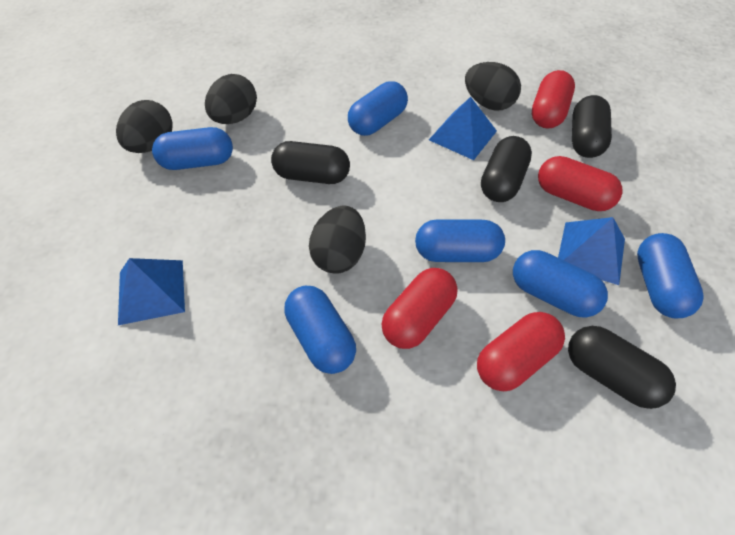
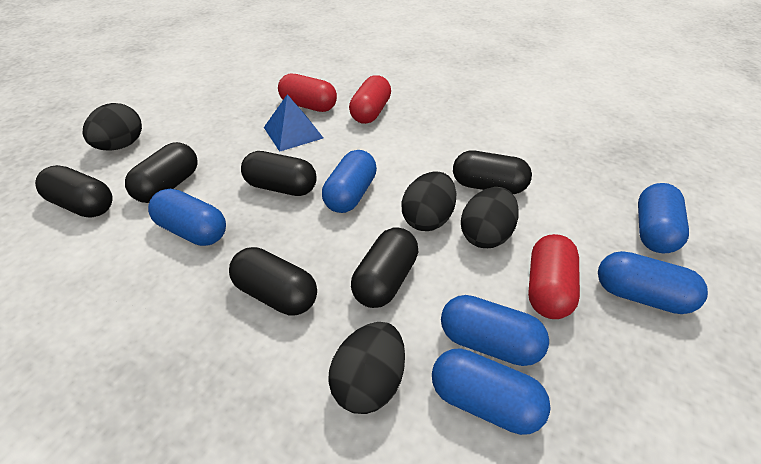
black capsule: [271,141,350,184] [481,136,532,202] [568,326,676,409] [572,95,612,158] = 4 -> [35,165,112,218] [125,142,198,203] [229,247,317,316] [241,151,317,196] [351,227,418,308] [453,151,532,194] = 6
blue pyramid: [118,258,185,325] [429,97,497,160] [558,217,625,285] = 3 -> [264,94,323,152] = 1
red capsule: [381,268,458,349] [477,312,565,391] [532,70,575,129] [538,156,622,211] = 4 -> [278,73,337,112] [349,75,391,124] [528,234,580,319] = 3

